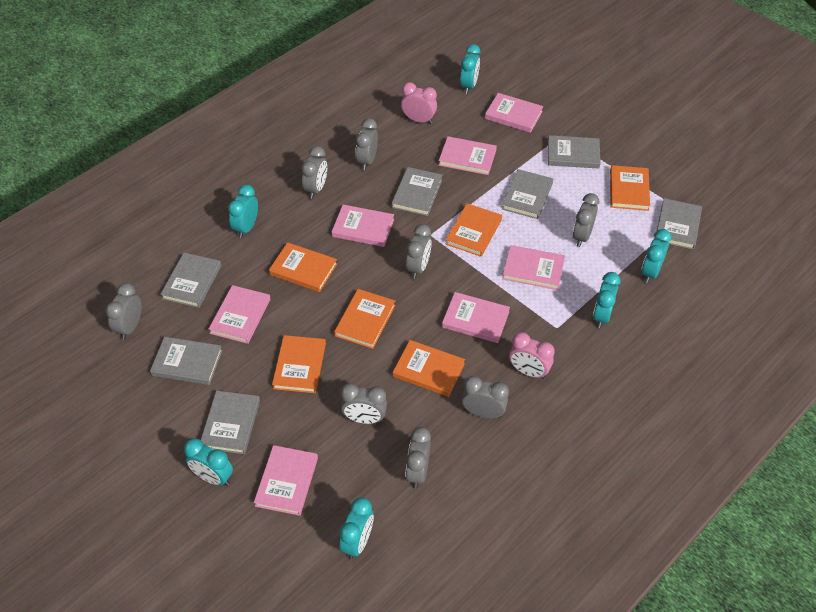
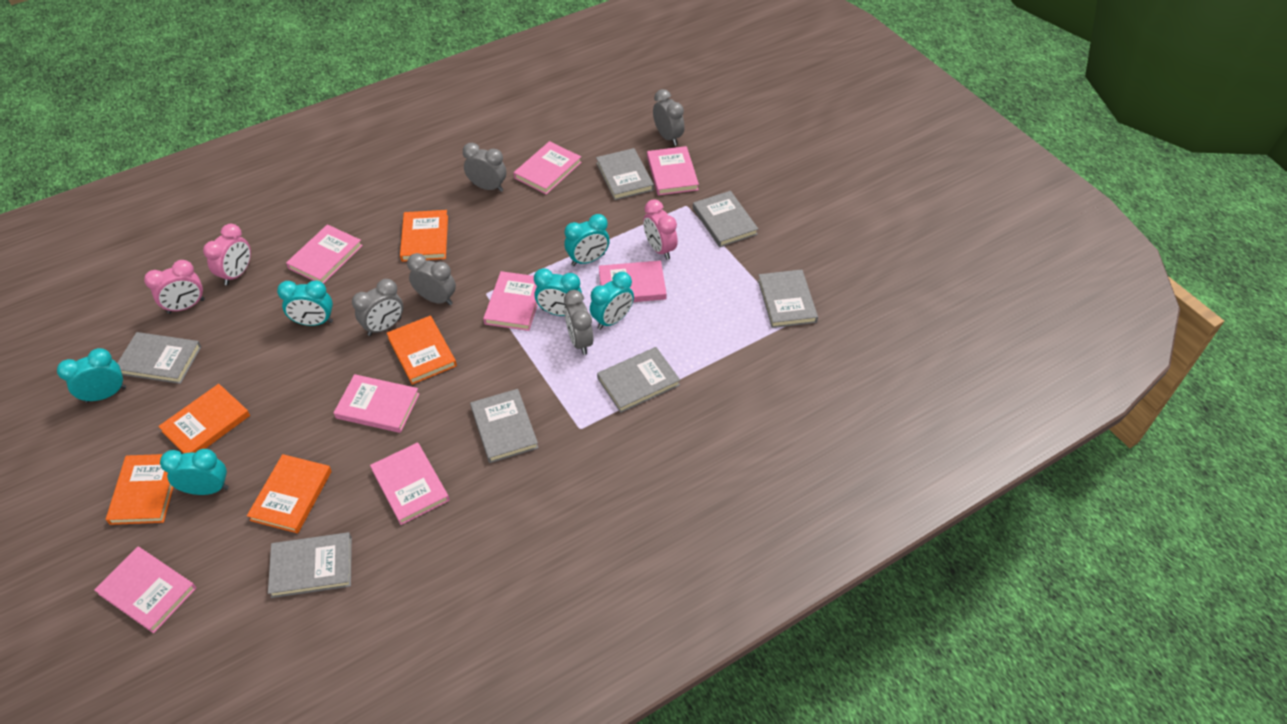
grey clock: [105,283,142,340] [301,146,327,199] [340,383,387,424] [355,118,378,170] [406,224,432,279] [406,427,431,488] [462,376,509,419] [573,193,599,247] = 8 -> [352,279,403,336] [407,253,456,305] [463,143,506,192] [564,290,593,355] [653,89,684,146] = 5
orange book: [269,242,337,292] [272,335,326,393] [334,289,395,349] [393,340,465,397] [446,203,502,257] [610,165,650,211] = 6 -> [106,454,174,525] [158,384,250,453] [247,454,332,533] [387,316,457,385] [400,210,448,262] = 5
pink book: [209,285,271,344] [254,445,318,516] [332,205,394,247] [439,136,497,175] [442,292,510,343] [485,93,543,133] [502,245,565,290] = 7 -> [94,547,196,633] [286,224,363,284] [334,374,420,433] [370,442,450,525] [483,271,538,331] [514,141,582,194] [599,260,667,302] [647,146,699,195] = 8
pink clock: [401,82,437,124] [509,332,555,379] = 2 -> [144,260,205,314] [203,224,251,285] [643,199,678,260] = 3

